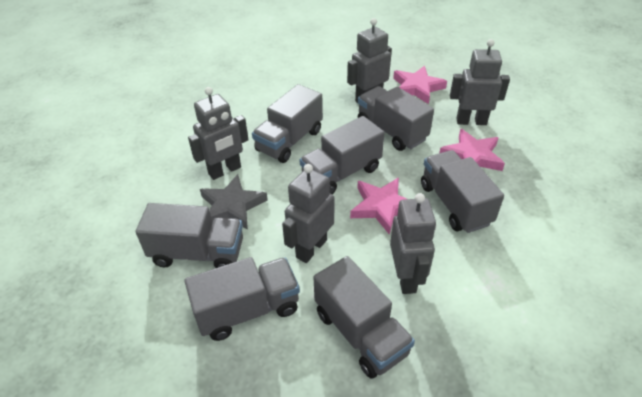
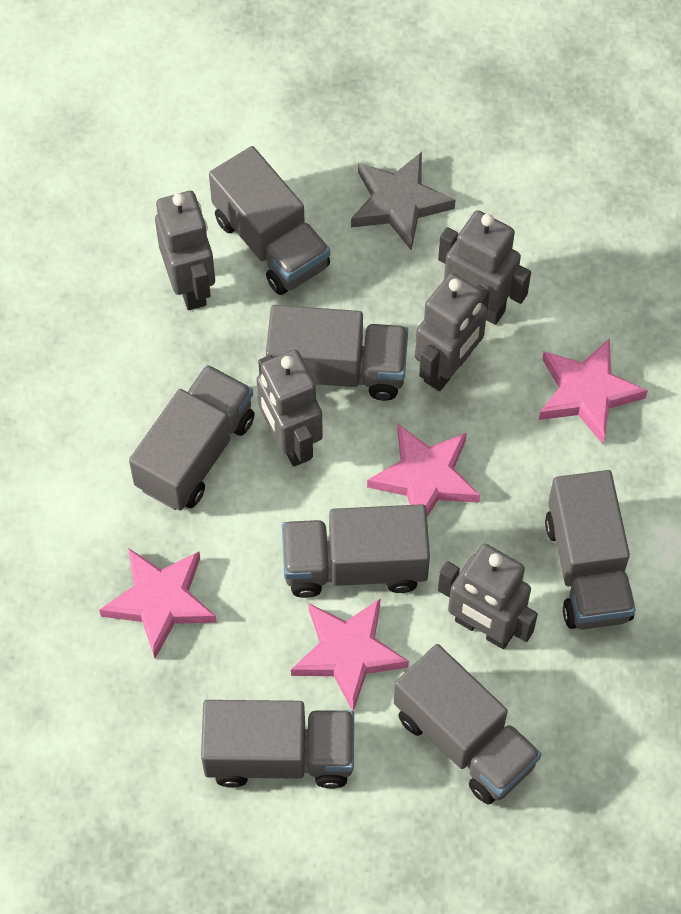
pink star: [350,178,407,235] [393,66,447,104] [439,129,505,171] = 3 -> [99,548,217,658] [291,598,409,711] [367,424,480,517] [539,338,648,444] = 4

